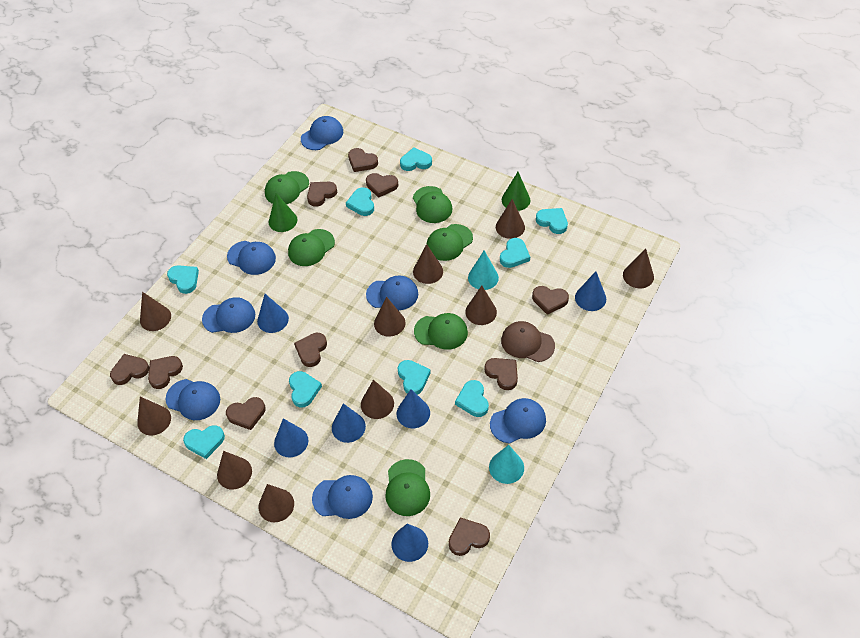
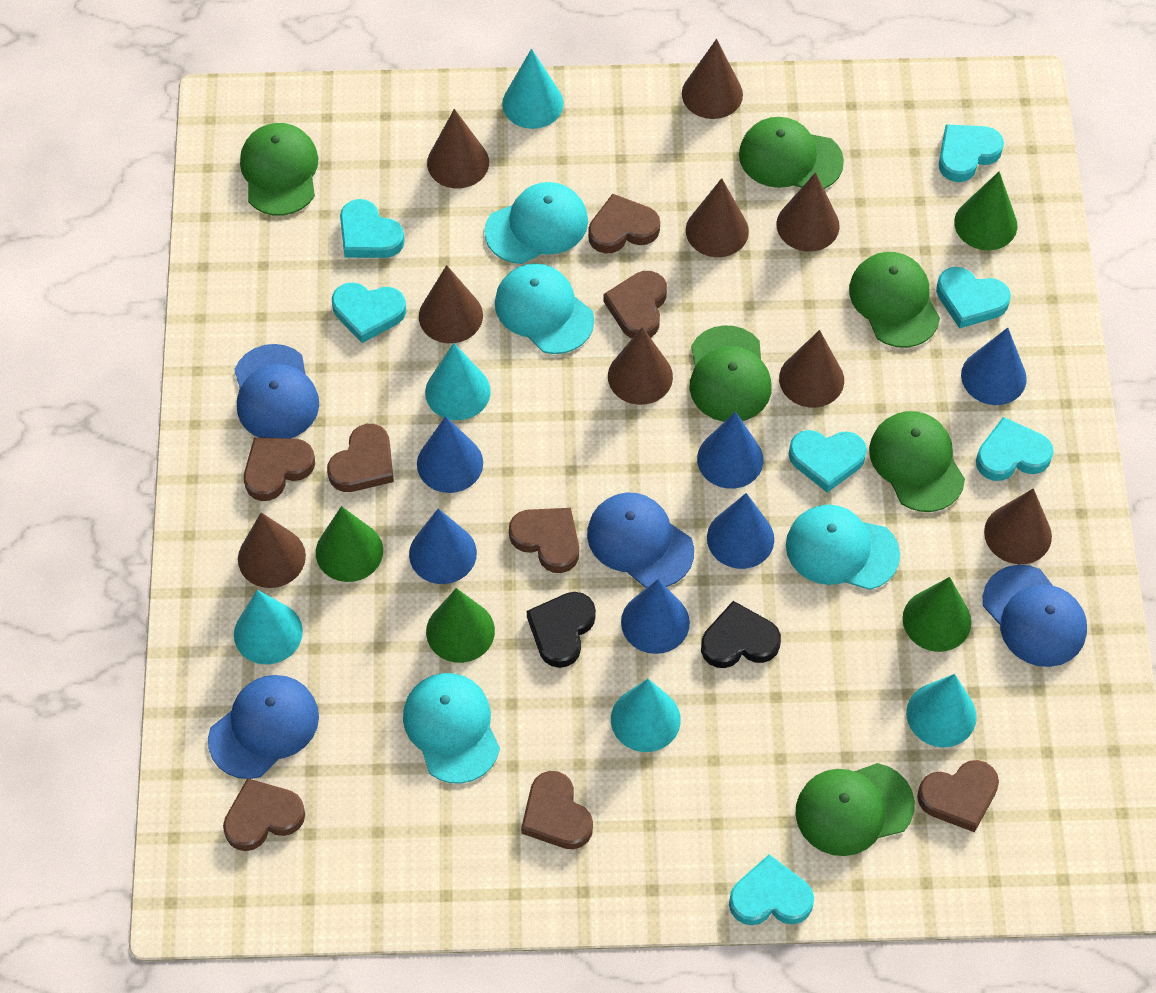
black heart: none = 0 -> [527,592,596,668] [701,601,781,668] = 2
blue cap: [166,379,220,420] [202,297,255,333] [227,241,276,275] [301,116,343,150] [312,475,373,519] [366,275,418,310] [490,398,546,444] = 7 -> [208,675,319,779] [234,344,319,439] [587,492,694,588] [983,565,1087,667] = 4
brown cap: [501,321,555,362] = 1 -> none = 0
brown cone: [137,397,171,435] [140,292,171,331] [217,451,252,489] [259,484,294,522] [361,380,394,419] [374,297,406,337] [413,244,443,284] [465,286,497,325] [496,199,525,239] [623,248,654,288] = 10 -> [238,512,306,588] [419,265,483,343] [427,109,489,188] [608,327,673,405] [682,39,743,119] [686,178,749,257] [776,172,840,252] [779,330,844,408] [984,488,1052,564] = 9
brown heart: [110,354,149,385] [148,356,183,389] [226,397,266,430] [294,333,327,367] [307,182,337,207] [348,148,378,172] [366,173,398,198] [449,517,490,556] [485,358,518,390] [532,286,569,315] = 10 -> [223,778,305,851] [244,437,315,501] [327,424,394,492] [509,508,579,573] [521,771,593,849] [588,194,660,253] [603,271,667,338] [917,760,999,832] = 8
green cone: [269,193,297,232] [502,172,530,211] = 2 -> [316,506,383,582] [426,588,495,663] [903,577,971,652] [954,171,1017,250] = 4
turquoise cap: none = 0 -> [403,673,500,784] [484,182,588,264] [495,263,594,354] [786,505,900,590] = 4
turquoise cone: [468,250,499,290] [489,445,524,484] = 2 -> [234,590,303,664] [425,343,491,420] [502,49,564,129] [611,679,681,752] [906,674,977,747] = 5
turquoise heart: [167,265,199,294] [183,425,225,459] [289,371,322,408] [346,187,374,216] [398,360,431,395] [400,147,432,171] [455,380,489,417] [500,238,530,268] [536,208,568,234] = 9 -> [332,283,406,343] [340,199,405,258] [729,854,814,925] [789,430,867,493] [936,267,1011,329] [939,124,1004,182] [976,417,1054,481] = 7

